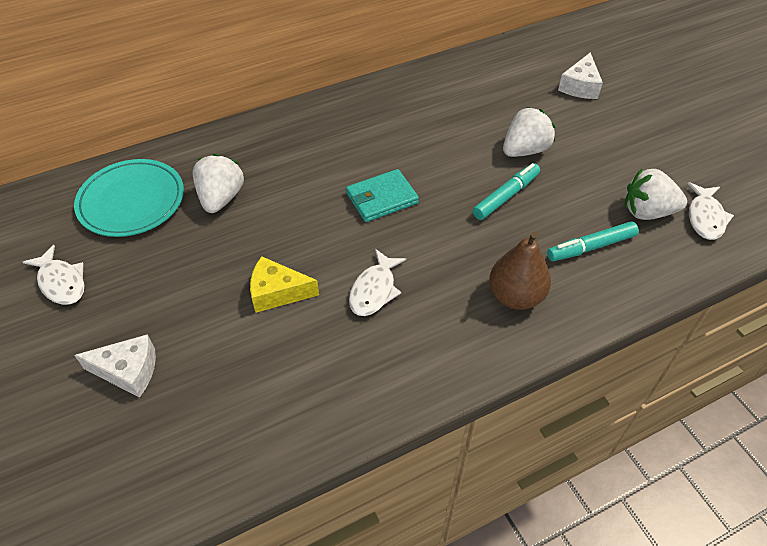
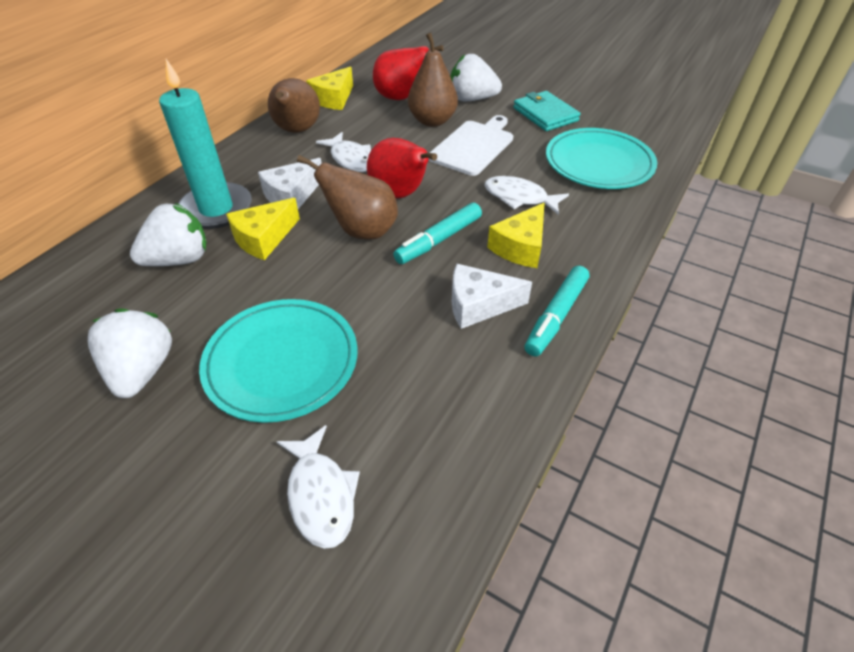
brown pear: [489,232,551,310] = 1 -> [268,78,320,133] [297,155,398,239] [408,32,458,127] = 3
red pear: none = 0 -> [367,138,437,199] [373,45,443,100] = 2
turquoise candle: none = 0 -> [159,59,252,229] = 1
turquoise plate: [74,159,184,237] = 1 -> [199,299,358,423] [546,128,657,189] = 2
white cutting board: none = 0 -> [428,115,513,176] = 1
yellow cheese: [250,256,319,313] = 1 -> [226,198,300,260] [306,66,353,110] [487,203,545,268] = 3

